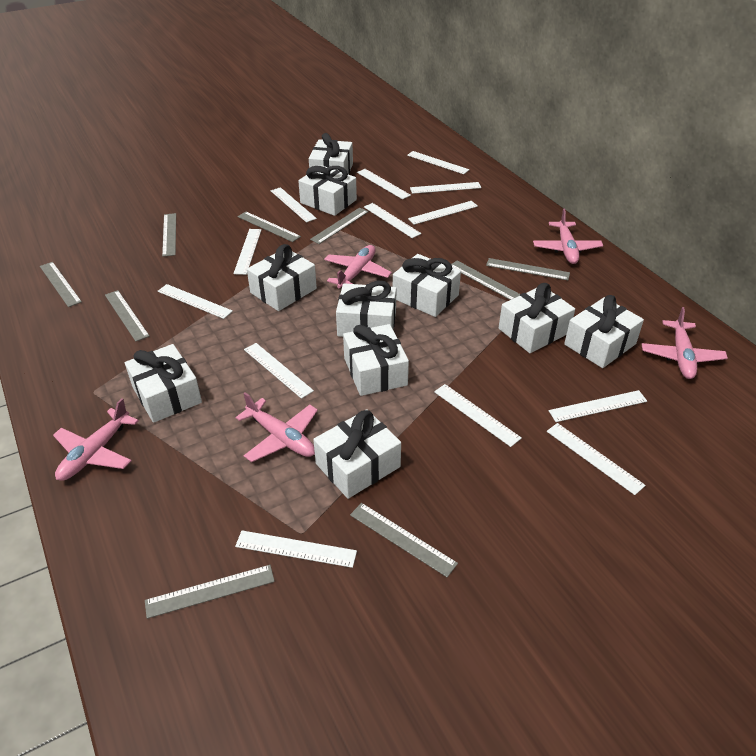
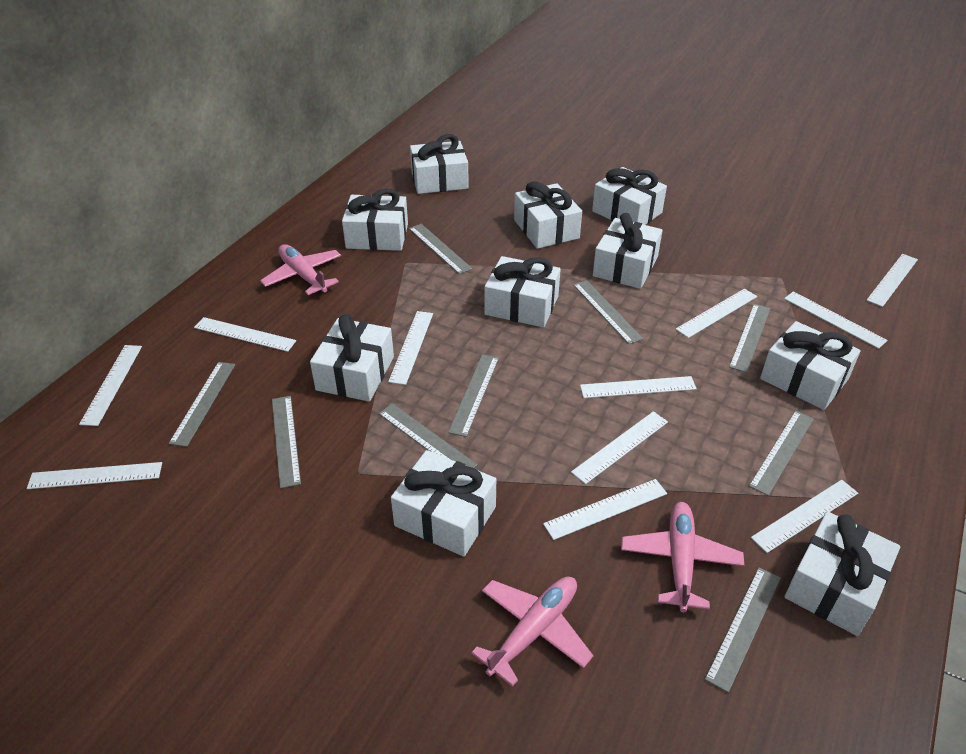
pink plane: [53,398,139,481] [236,392,318,462] [324,245,392,288] [533,209,603,264] [642,307,728,379] = 5 -> [260,244,341,295] [471,576,593,687] [621,502,744,612] = 3
white ruler: [158,284,233,319] [233,229,262,275] [235,530,357,568] [244,343,314,399] [271,187,317,222] [357,169,411,199] [364,203,421,238] [407,151,469,174] [408,201,478,225] [410,182,481,194] [434,384,522,447] [547,423,646,495] [549,390,647,422] = 13 -> [27,462,162,489] [79,345,142,426] [194,317,296,352] [388,311,433,385] [543,479,667,540] [571,411,668,484] [580,376,697,398] [676,289,757,338] [751,480,858,553] [784,291,888,349] [866,254,918,307] = 11

